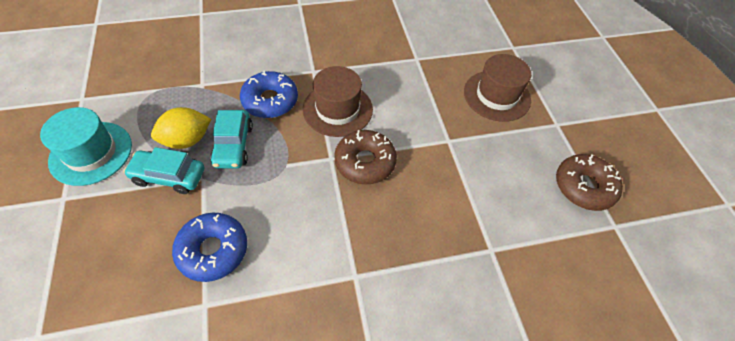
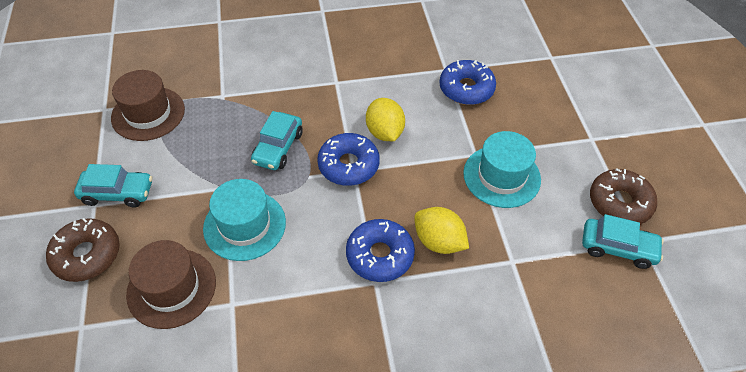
blue donut: [172,213,247,282] [240,71,298,118] = 2 -> [317,133,380,186] [346,219,415,282] [440,60,496,105] = 3
turquoise car: [123,147,204,194] [210,110,253,168] = 2 -> [74,164,152,208] [251,111,303,170] [582,214,664,269] = 3
turquoise hat: [40,107,132,186] = 1 -> [203,179,286,261] [463,131,541,208] = 2
yellow lemon: [151,107,211,149] = 1 -> [366,98,405,141] [414,207,469,254] = 2

